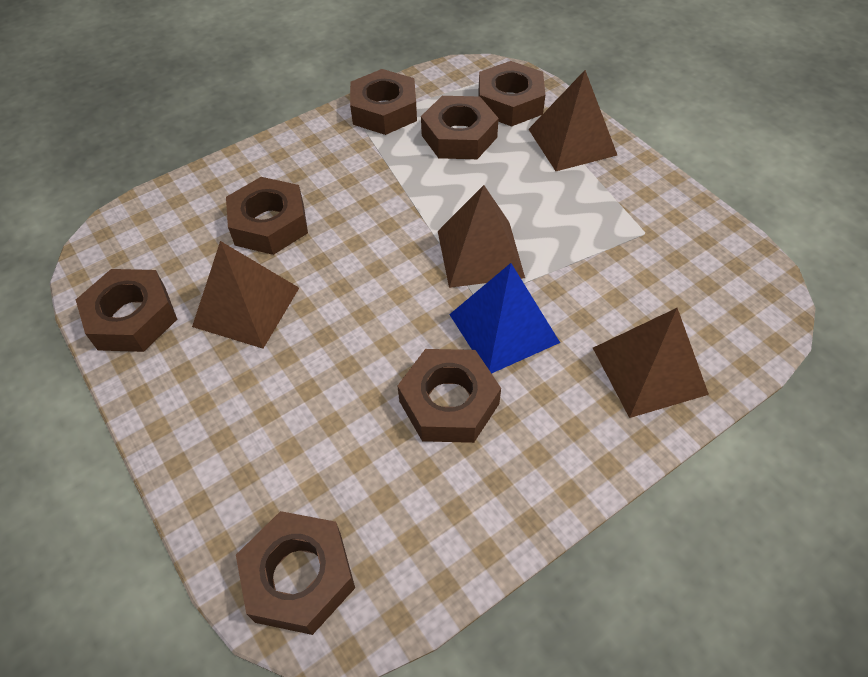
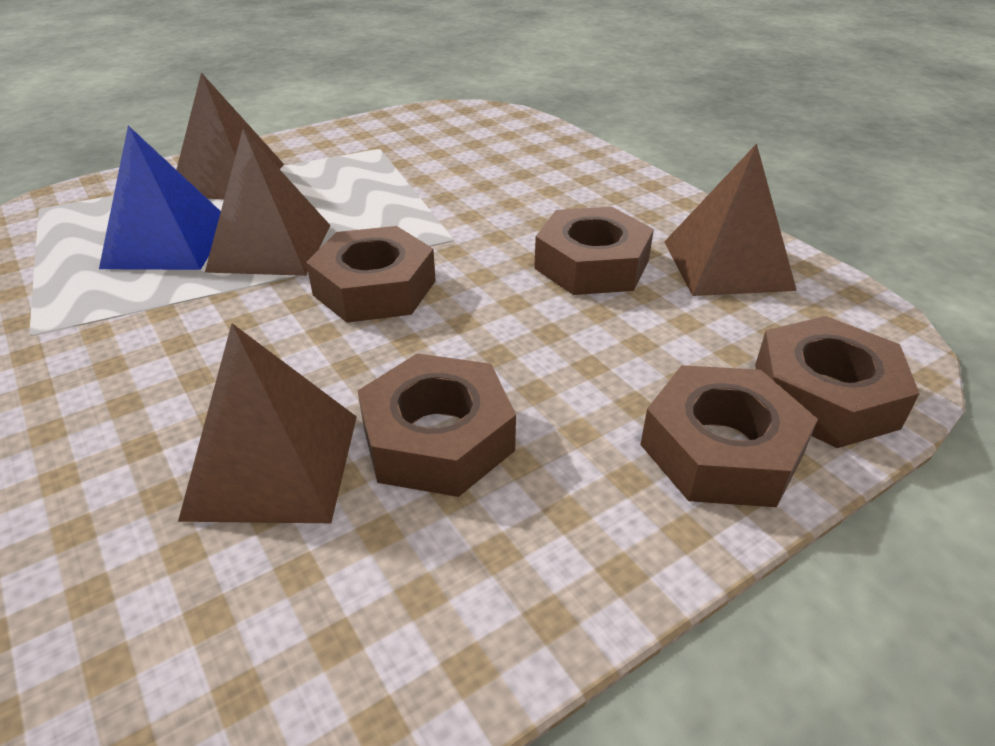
brown nut: [76,269,177,352] [226,177,308,255] [236,511,355,635] [350,69,417,135] [398,349,501,443] [421,96,499,159] [479,61,545,127] = 7 -> [306,226,436,323] [358,353,516,497] [534,207,654,295] [640,365,818,507] [755,316,920,448] = 5

